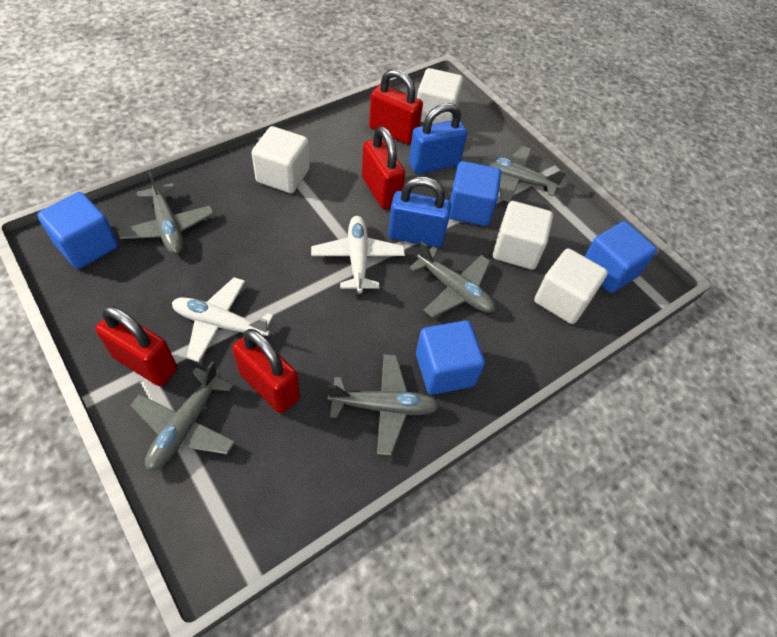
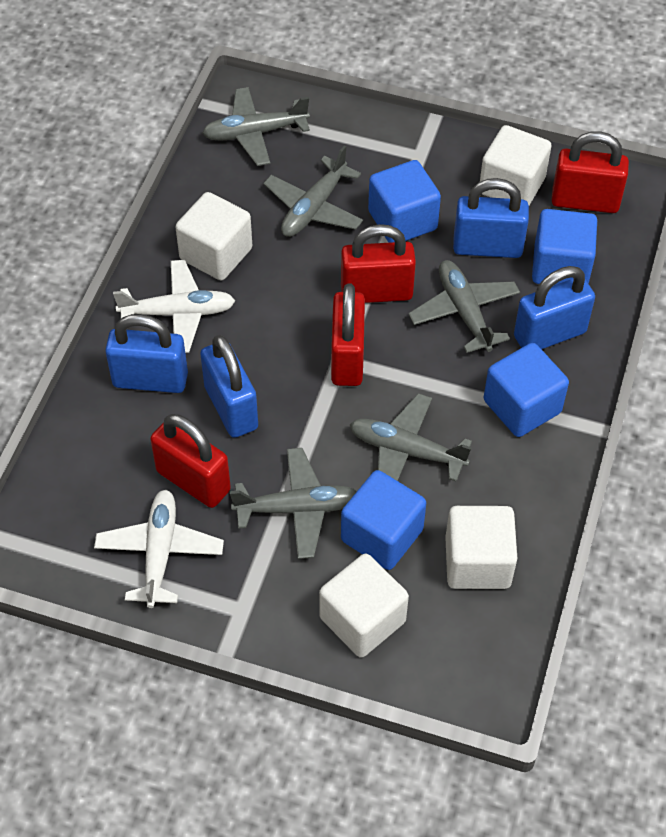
blue padlock: [388,176,451,248] [409,103,467,174] = 2 -> [105,314,188,393] [200,335,258,438] [453,178,529,258] [514,266,595,349] = 4

